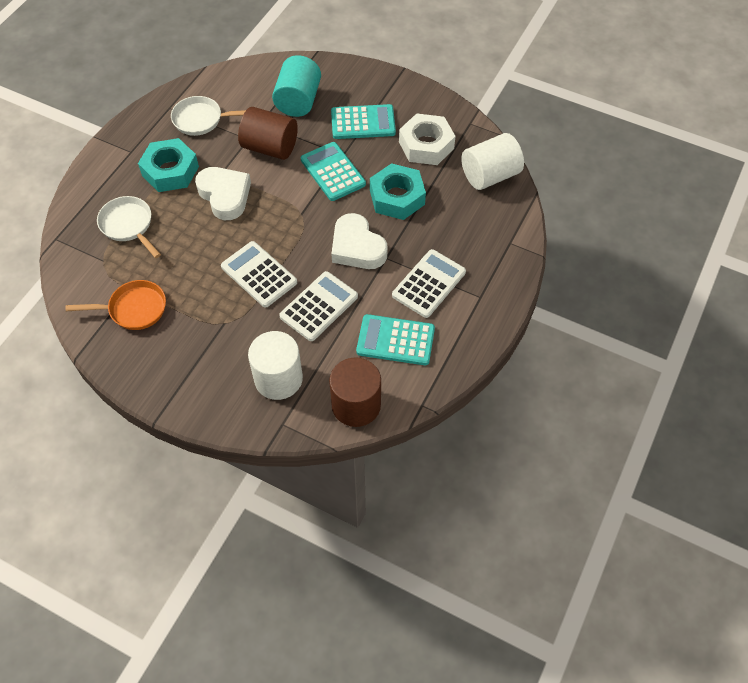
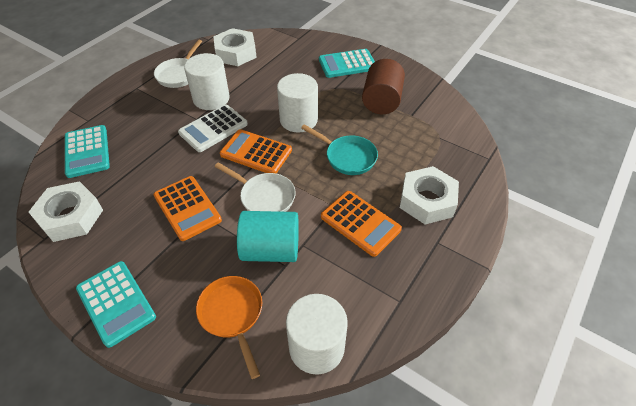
brown cylinder: [238,107,298,160] [329,357,381,427] = 2 -> [362,59,405,114] = 1
orange calculator: none = 0 -> [153,176,222,241] [220,129,292,174] [321,191,402,257] = 3
turquoise nut: [138,138,199,192] [370,163,426,220] = 2 -> none = 0
turquoise pan: none = 0 -> [301,124,378,175] = 1
white calculator: [221,241,297,308] [279,271,358,341] [392,249,466,318] = 3 -> [178,104,248,152] = 1
white cylinder: [248,331,303,400] [461,133,524,190] = 2 -> [184,53,230,110] [277,73,318,133] [286,294,348,375] = 3
white heart: [195,167,251,220] [331,213,387,269] = 2 -> none = 0
white nut: [399,114,456,165] = 1 -> [29,181,103,242] [213,28,257,66] [400,166,459,224] = 3

